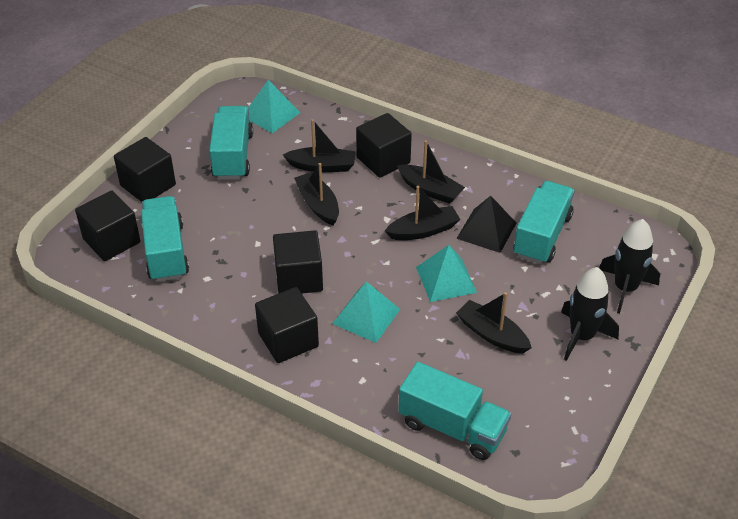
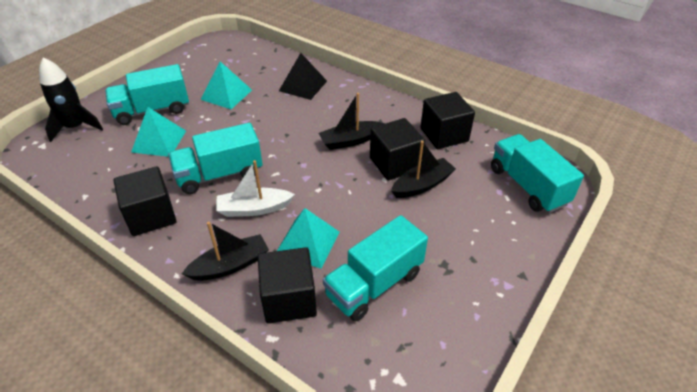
black boat: [283,119,356,172] [294,163,339,226] [385,186,460,240] [397,140,465,204] [456,292,532,353] = 5 -> [182,222,269,281] [319,93,384,150] [391,141,456,198] = 3
black cube: [75,191,141,261] [114,137,176,202] [255,287,319,363] [273,230,323,294] [356,113,412,178] = 5 -> [114,166,176,236] [258,247,317,324] [370,118,425,180] [420,92,475,149] = 4
black rocket: [561,267,619,361] [599,219,660,314] = 2 -> [39,57,103,142] = 1
white boat: none = 0 -> [216,160,295,217] = 1

